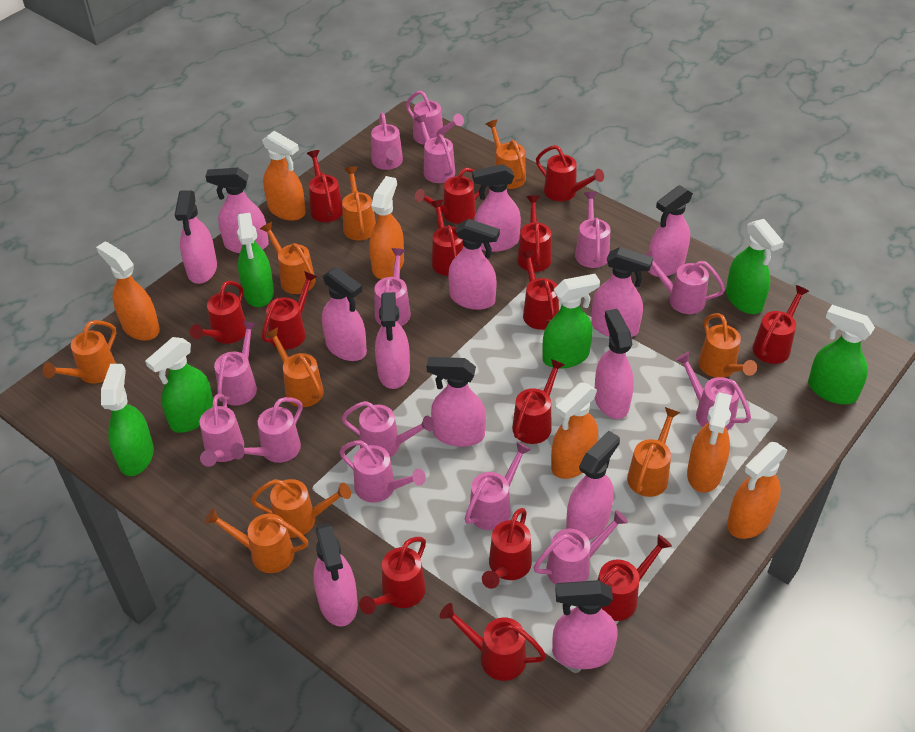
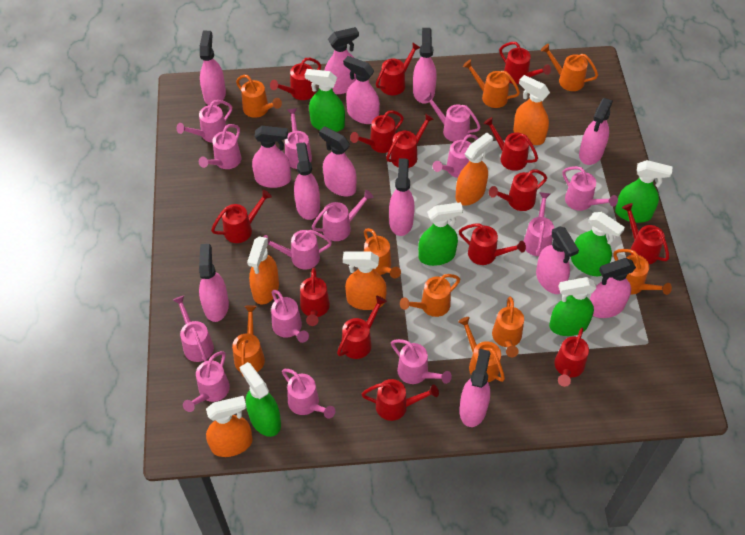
orange spray bottle: [96,241,160,341] [262,131,306,221] [369,176,404,279] [551,382,598,479] [687,392,732,493] [727,442,787,539] = 6 -> [206,396,253,457] [247,236,279,305] [343,251,387,310] [456,133,493,205] [513,75,550,145] = 5

